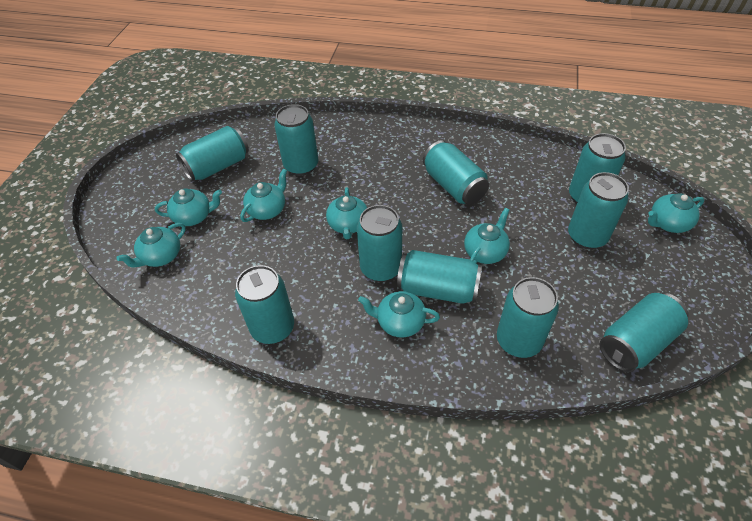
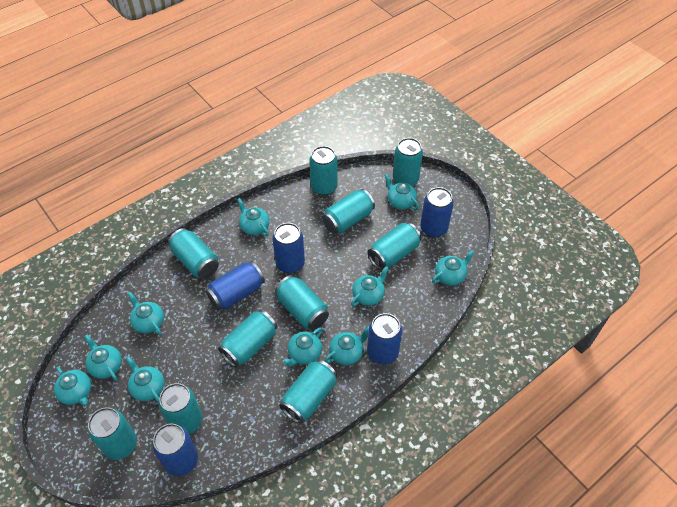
blue can: none = 0 -> [152,424,198,476] [205,261,265,310] [273,223,305,273] [367,313,402,365] [420,187,454,238] = 5
turquoise teapot: [116,223,186,267] [155,189,222,226] [240,169,287,222] [326,187,367,239] [358,291,440,338] [464,208,510,264] [648,193,704,233] = 7 -> [54,367,91,406] [84,334,122,381] [126,356,164,403] [128,292,164,335] [237,198,270,236] [283,327,322,367] [324,326,369,365] [351,266,389,307] [384,174,419,210] [432,250,474,286] = 10

